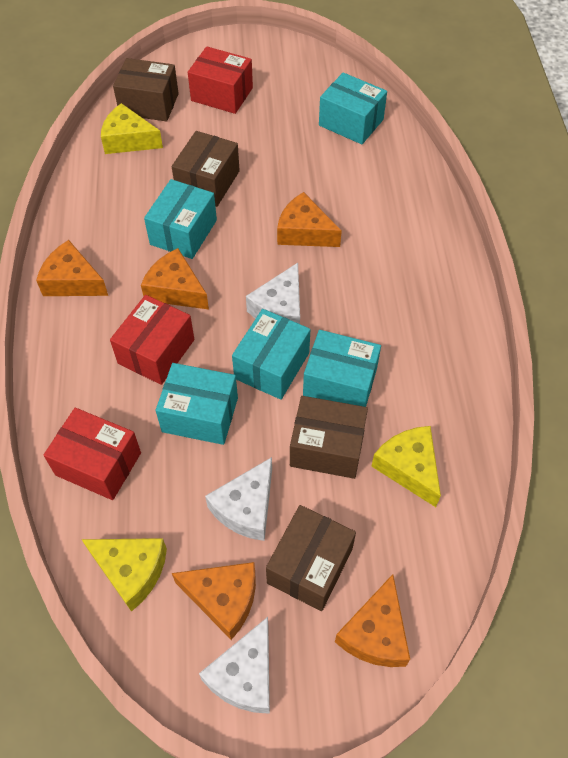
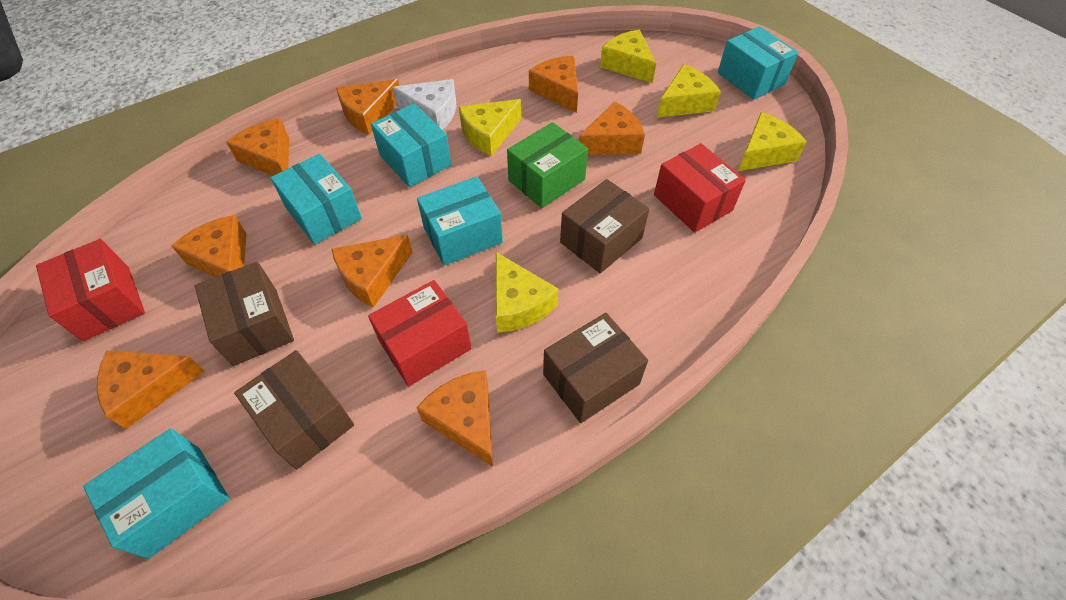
green box: none = 0 -> [507,122,588,208] = 1
orange cheese: [36,240,108,296] [141,248,209,310] [172,562,256,640] [277,192,342,247] [335,574,410,667] = 5 -> [97,350,205,429] [171,215,247,277] [226,119,289,176] [332,234,413,308] [336,79,399,135] [416,370,493,467] [529,56,578,113] [579,101,645,155] = 8
white cheese: [199,617,270,714] [205,457,272,541] [246,263,300,324] = 3 -> [392,79,456,130] = 1
yellow cheese: [81,538,167,612] [101,103,163,154] [371,426,441,507] = 3 -> [459,99,521,156] [496,252,559,333] [600,30,656,83] [657,64,721,118] [738,112,807,171] = 5

